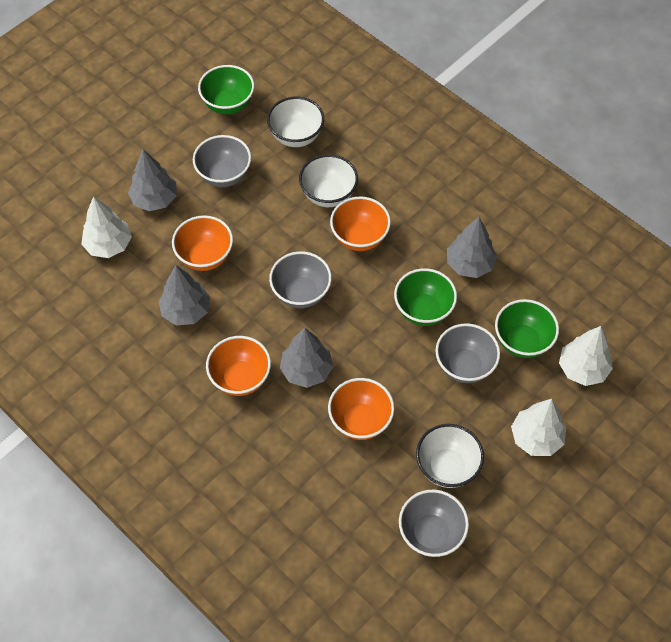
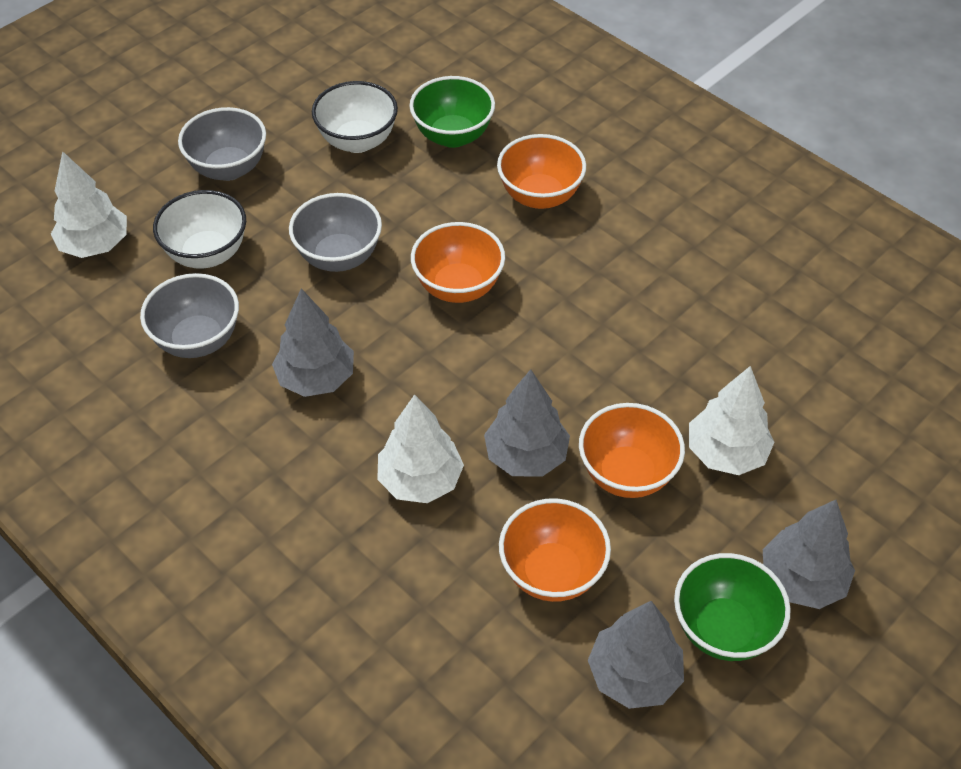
green bowl: [198,65,254,114] [394,268,457,326] [495,299,559,358] = 3 -> [410,76,495,148] [674,553,791,661] = 2
grey bowl: [193,135,251,187] [269,251,332,308] [399,490,469,557] [435,323,500,383] = 4 -> [140,273,239,358] [178,107,266,181] [289,193,382,272] = 3
white bowl: [267,97,324,147] [299,154,358,207] [416,424,484,488] = 3 -> [153,190,246,269] [312,81,398,153] = 2

